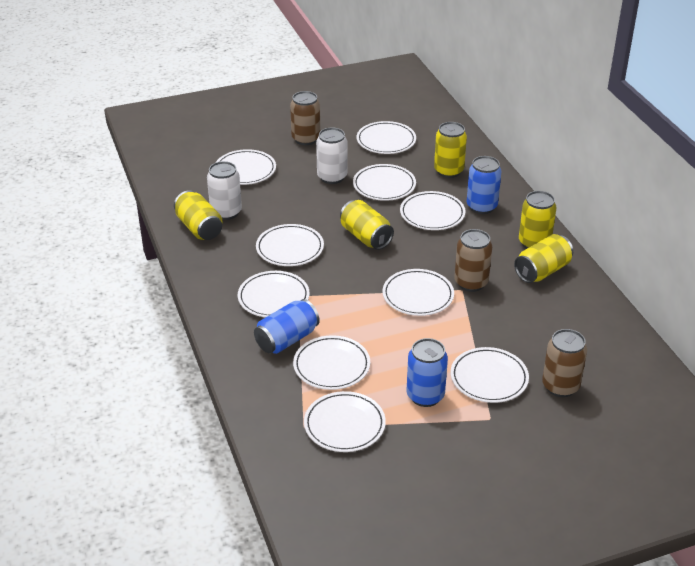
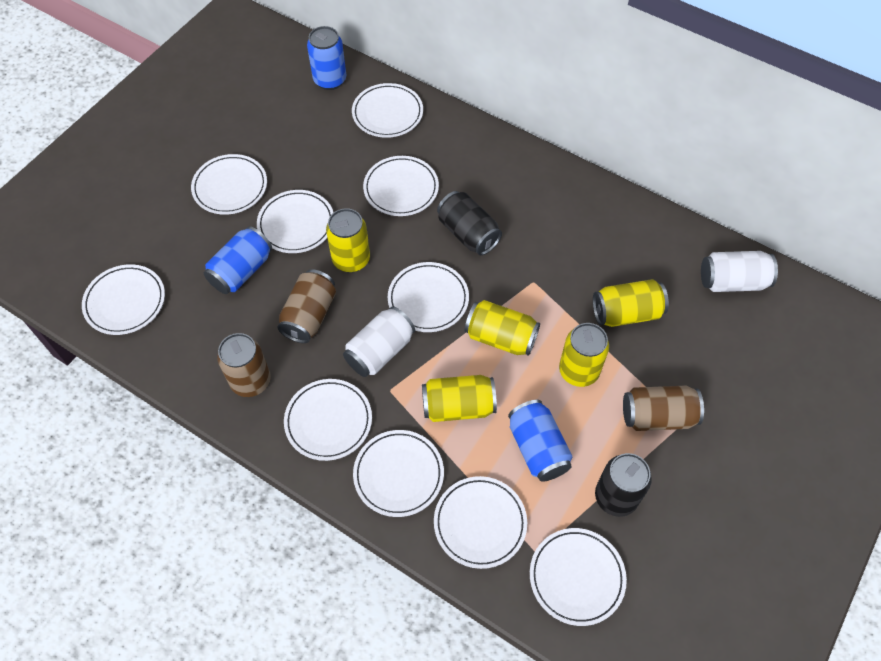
black can: none = 0 -> [437,191,502,255] [595,453,652,517] = 2

